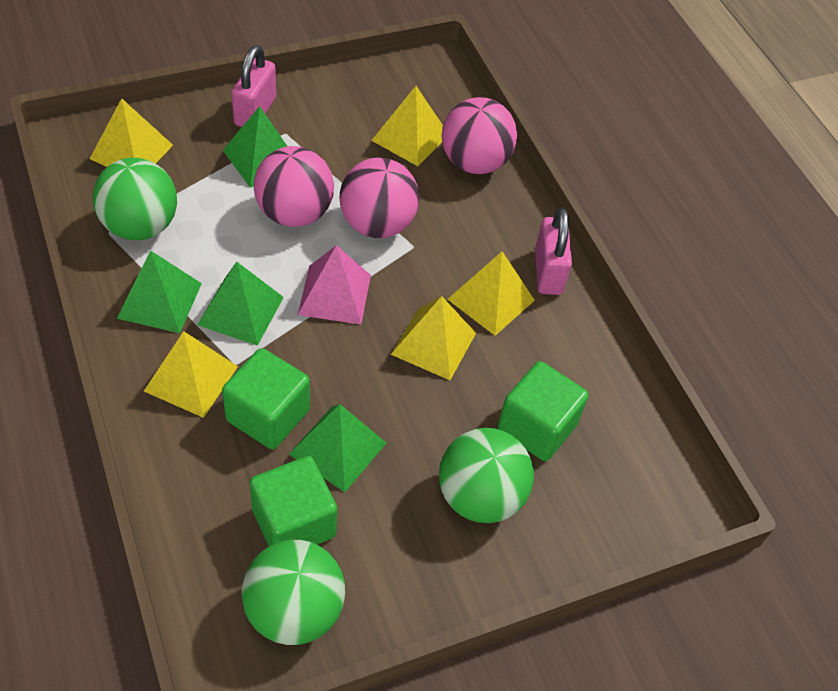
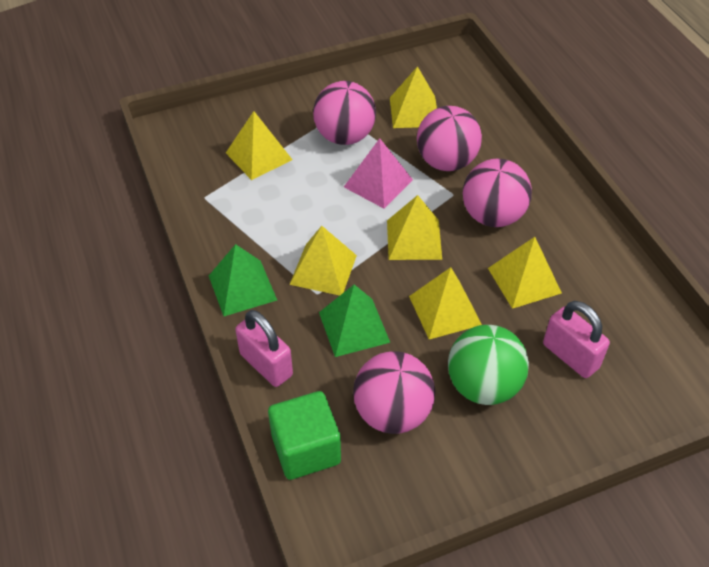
green ball: [93,158,177,240] [242,540,345,645] [439,428,534,523] = 3 -> [448,325,529,405] = 1
green cube: [222,348,310,449] [250,456,337,546] [498,361,589,461] = 3 -> [268,391,341,480] = 1
green pyramid: [117,250,202,333] [198,262,284,346] [223,106,288,188] [289,404,386,492] = 4 -> [209,244,277,316] [319,285,390,357] = 2
pink ball: [254,146,334,227] [340,157,420,238] [442,97,517,174] = 3 -> [313,81,376,145] [353,351,435,434] [417,106,482,171] [463,158,532,227] = 4
yellow pyramid: [90,98,173,167] [144,331,238,418] [371,86,443,166] [391,296,476,380] [447,252,535,336] = 5 -> [226,111,292,180] [289,226,357,296] [387,195,442,260] [390,66,437,128] [409,267,482,339] [488,237,562,309] = 6

